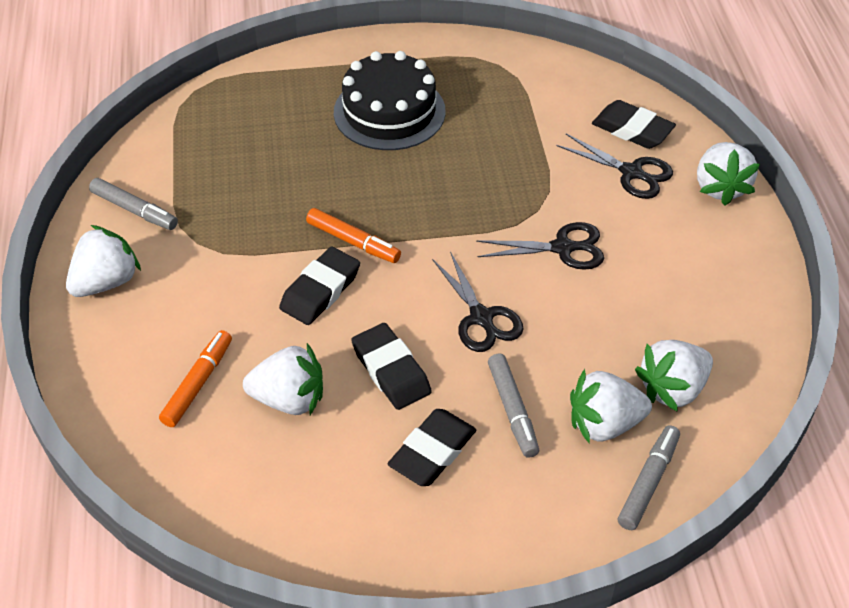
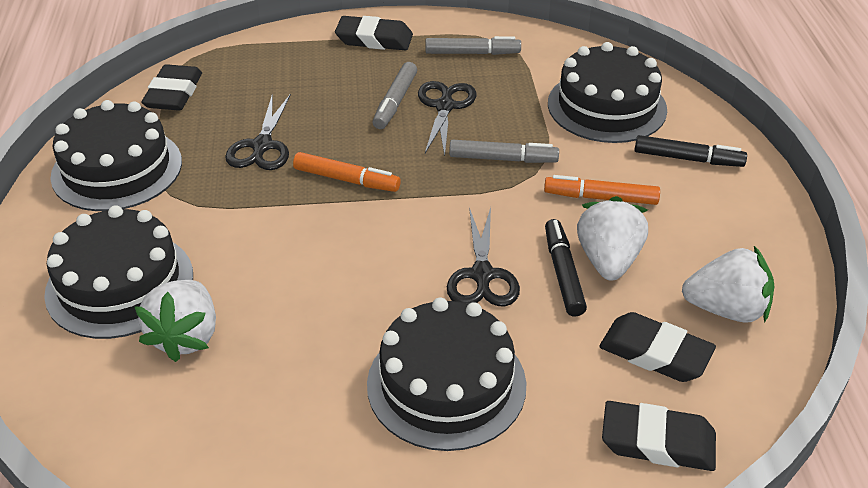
black cake: [334,51,446,150] = 1 -> [44,205,193,339] [50,100,182,211] [367,298,526,451] [548,42,667,143] = 4
black marker: none = 0 -> [545,219,587,317] [635,135,747,167] = 2
white strawberry: [66,225,141,297] [243,343,323,415] [570,369,652,444] [635,340,713,412] [697,142,760,206] = 5 -> [134,280,216,362] [577,196,648,281] [682,246,774,323] = 3

